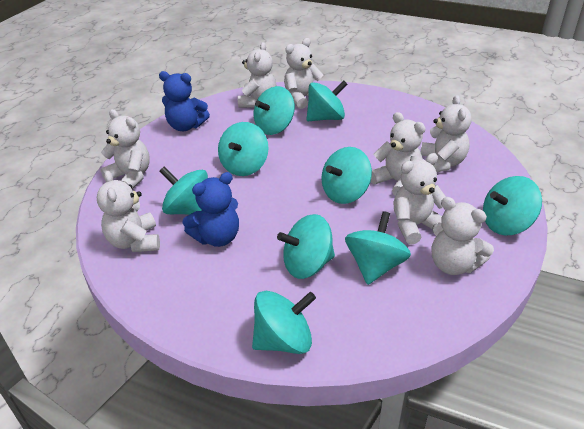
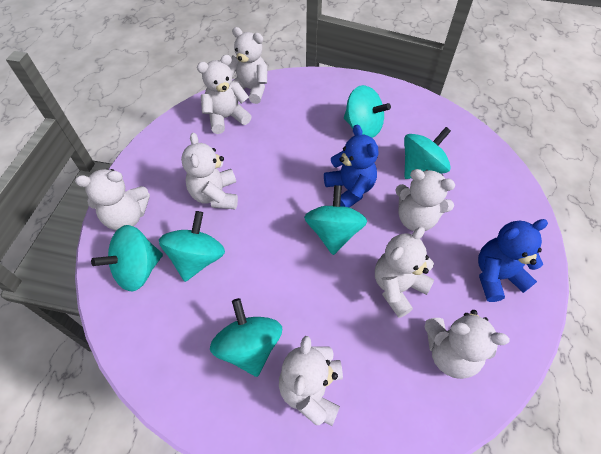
turquoise spinning top: [159,167,208,215] [218,122,268,176] [252,291,316,354] [254,86,295,135] [277,214,335,279] [307,81,348,121] [321,147,372,204] [345,211,411,285] [483,176,542,236] = 9 -> [91,225,163,291] [159,211,225,282] [210,298,282,377] [304,185,367,255] [344,85,391,138] [404,127,451,179] = 6

